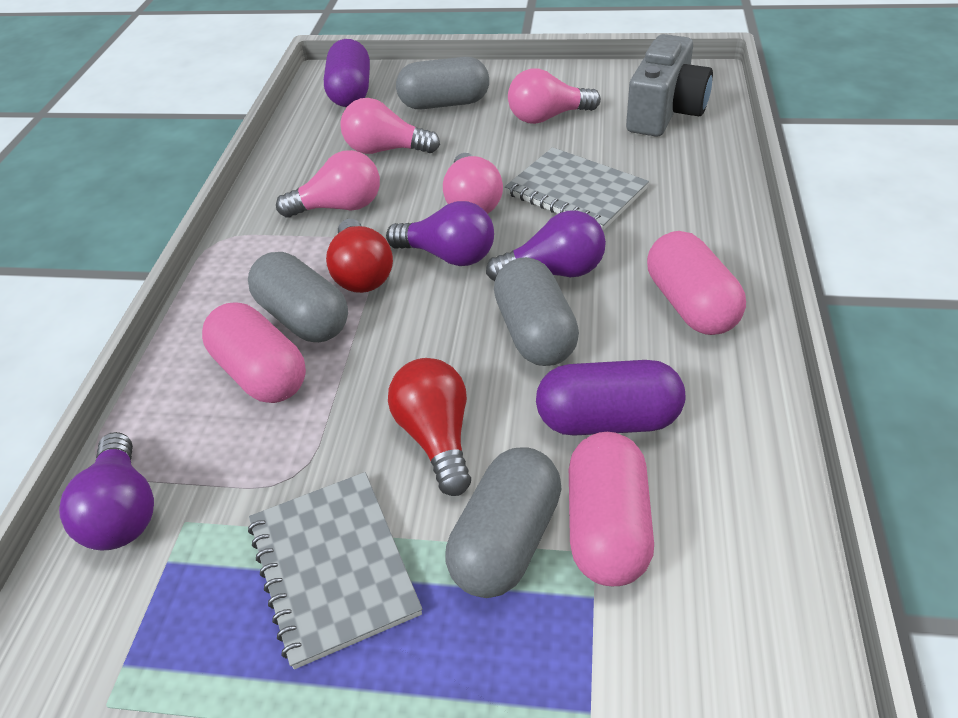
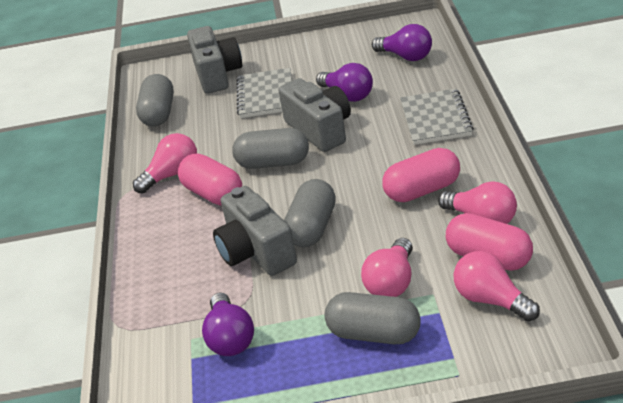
grey camera: [626,34,713,137] = 1 -> [187,26,242,94] [213,186,297,276] [279,78,351,152] = 3
purple capsule: [324,39,370,107] [536,360,685,436] = 2 -> none = 0
red light bulb: [326,219,393,293] [388,358,471,496] = 2 -> none = 0

